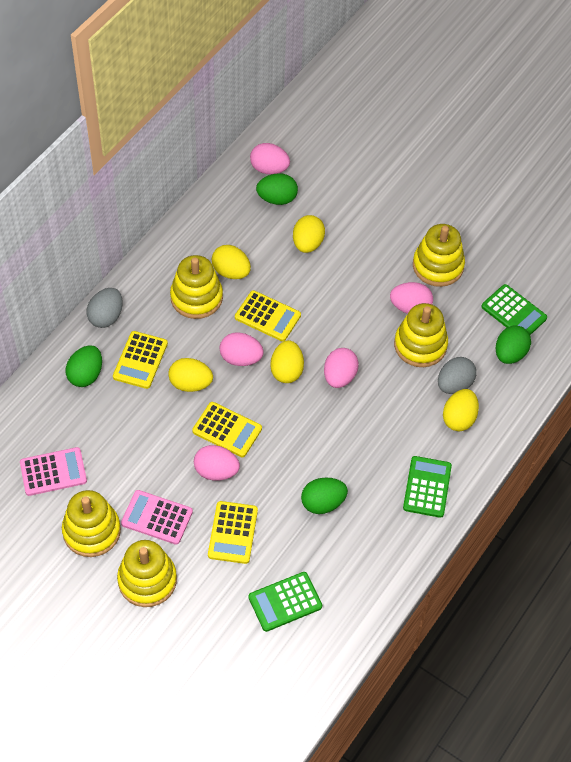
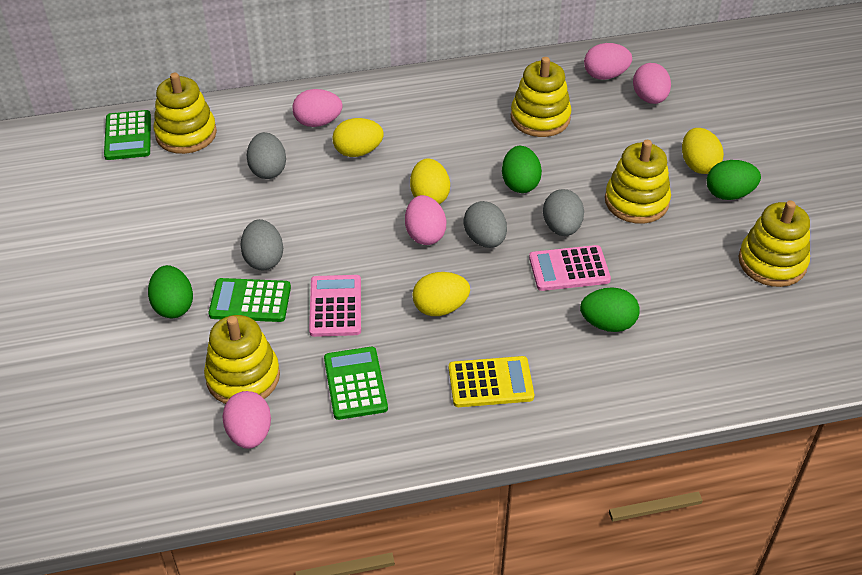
grey egg: [86,288,123,328] [438,357,477,394] = 2 -> [241,219,283,271] [247,132,286,179] [464,201,507,248] [543,189,584,236] = 4
yellow calculator: [113,331,168,389] [192,402,262,457] [208,501,258,564] [235,290,301,342] = 4 -> [449,356,534,407] = 1
yellow egg: [168,358,213,392] [212,245,251,279] [270,340,304,383] [293,215,325,253] [443,389,479,431] = 5 -> [332,118,384,157] [410,158,450,204] [412,272,470,316] [682,128,724,174] = 4

